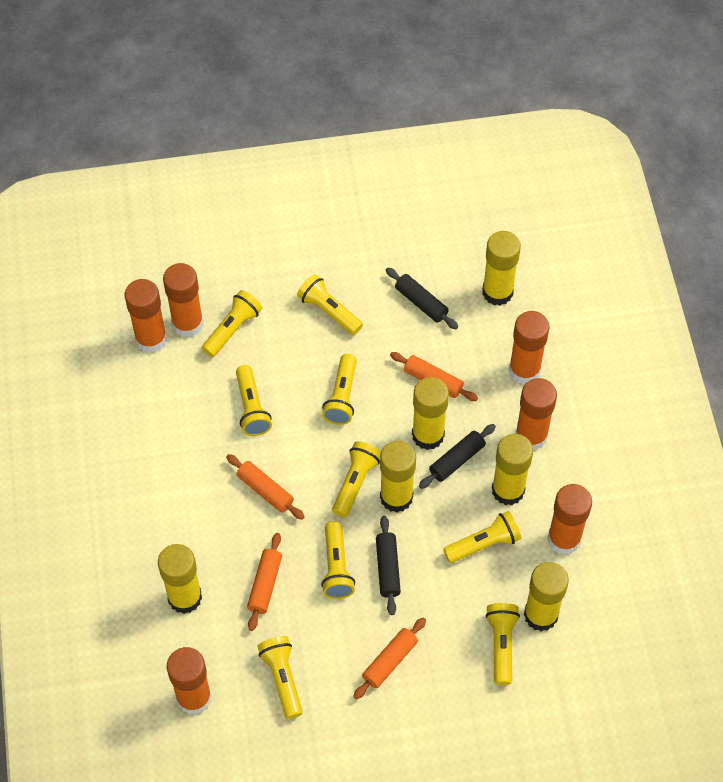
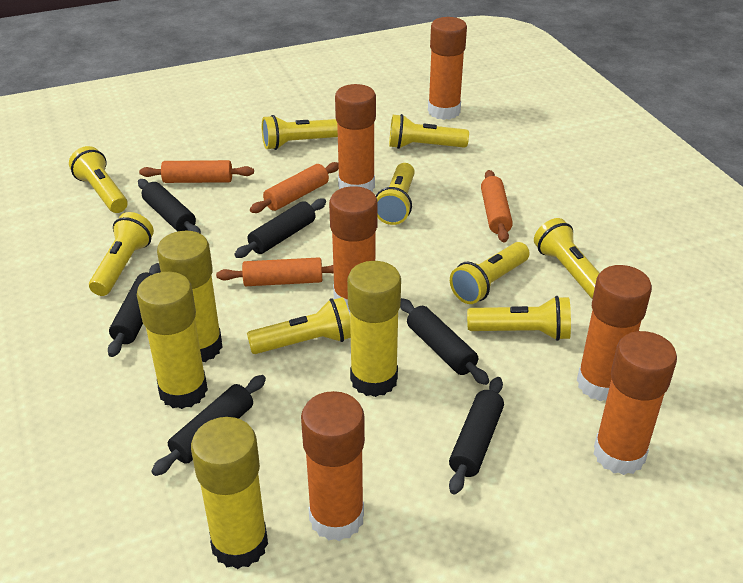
black rolling pin: [376,516,401,615] [386,268,458,329] [419,424,496,489] = 3 -> [108,263,161,357] [138,179,201,234] [151,375,266,476] [234,199,326,258] [400,298,489,385] [449,377,504,495] = 6
yellow glue stick: [158,544,202,614] [380,441,416,512] [412,377,449,450] [482,231,521,306] [492,434,533,505] [524,562,569,631] = 6 -> [137,272,208,409] [157,231,222,362] [191,417,268,569] [347,261,401,397] = 4

